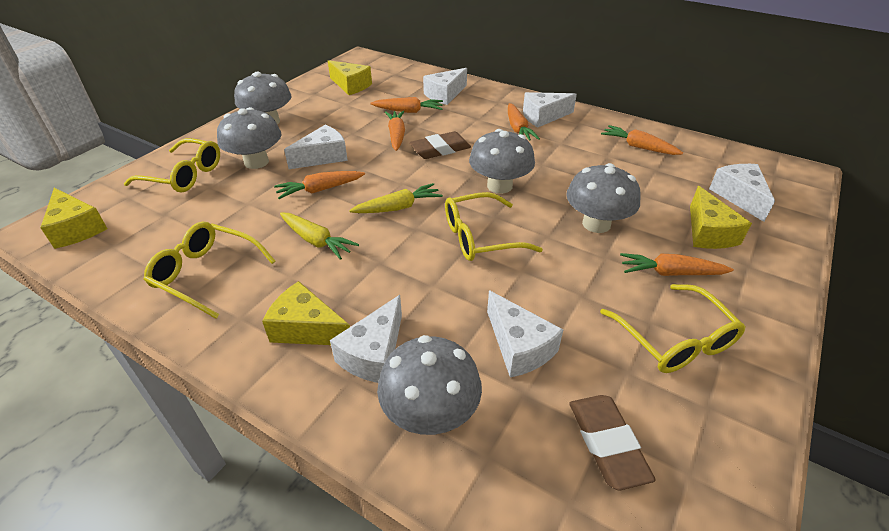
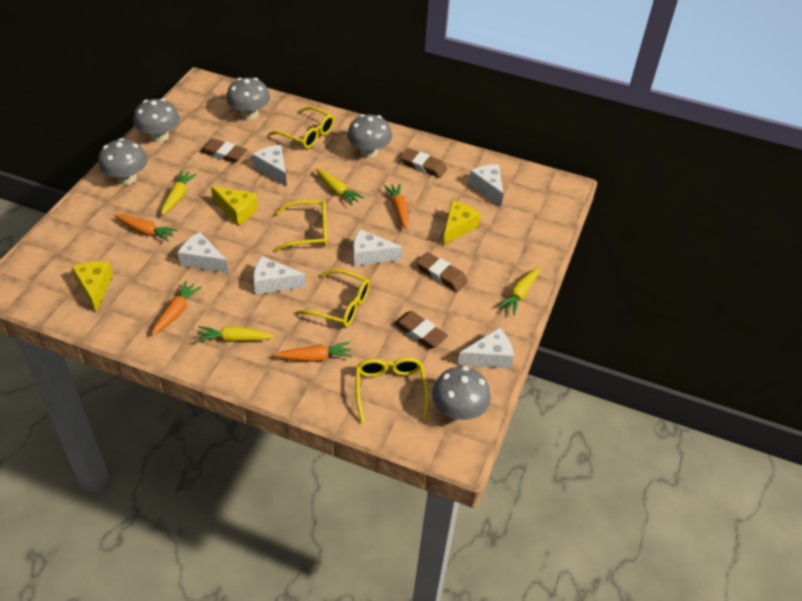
brown eraser: [409,131,471,159] [569,395,656,490] = 2 -> [200,138,247,163] [394,311,448,349] [400,148,447,178] [416,252,468,292] = 4
orange carrot: [274,171,365,199] [370,97,443,113] [385,111,405,151] [508,103,540,141] [601,125,683,155] [620,253,734,276] = 6 -> [114,214,178,242] [151,281,202,335] [274,342,352,362] [384,183,408,229] = 4
yellow carrot: [280,213,359,260] [349,183,443,213] = 2 -> [161,171,197,215] [196,326,274,342] [316,168,364,206] [498,267,539,315] = 4
yellow cheese: [40,188,107,249] [262,281,350,345] [328,60,372,95] [690,186,752,249] = 4 -> [72,261,113,312] [211,186,258,225] [443,201,481,245] = 3

